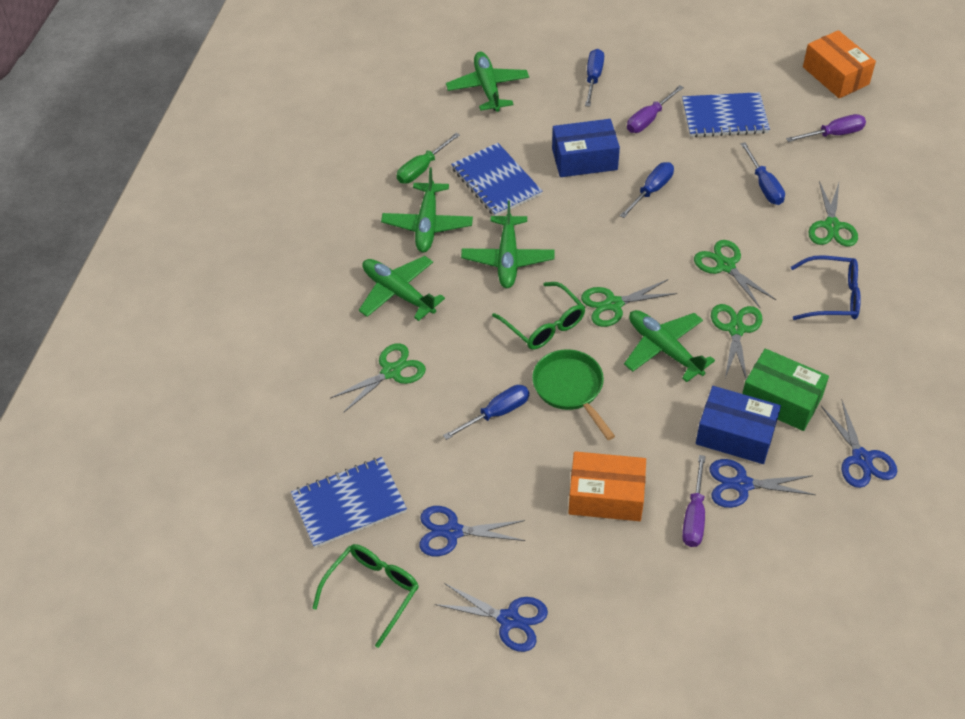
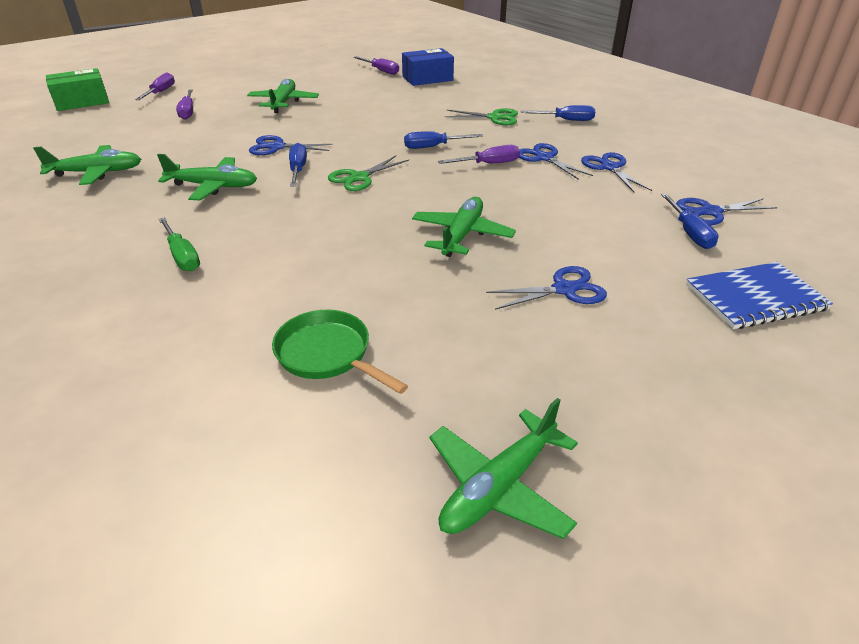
blue box: [552,119,620,177] [696,386,781,464] = 2 -> [402,48,454,86] = 1
blue glasses: [791,255,861,320] = 1 -> none = 0
blue notebook: [291,457,407,548] [451,143,542,216] [682,92,770,137] = 3 -> [686,262,833,329] = 1
blue scissors: [419,506,525,556] [435,583,548,652] [709,459,816,508] [821,401,897,488] = 4 -> [249,135,333,155] [486,266,607,310] [519,143,593,180] [581,152,652,193] [676,198,777,226] = 5
green glasses: [312,544,419,648] [492,282,585,350] = 2 -> none = 0
green scissors: [330,343,426,413] [581,279,677,327] [694,240,776,309] [711,304,762,379] [808,181,858,247] = 5 -> [328,156,409,191] [445,108,518,125] = 2
orange box: [568,451,646,521] [803,30,876,98] = 2 -> none = 0
purple screwdriver: [627,85,684,133] [682,455,705,547] [786,114,866,142] = 3 -> [135,73,175,100] [176,89,193,120] [354,56,399,75] [438,145,520,164] = 4

